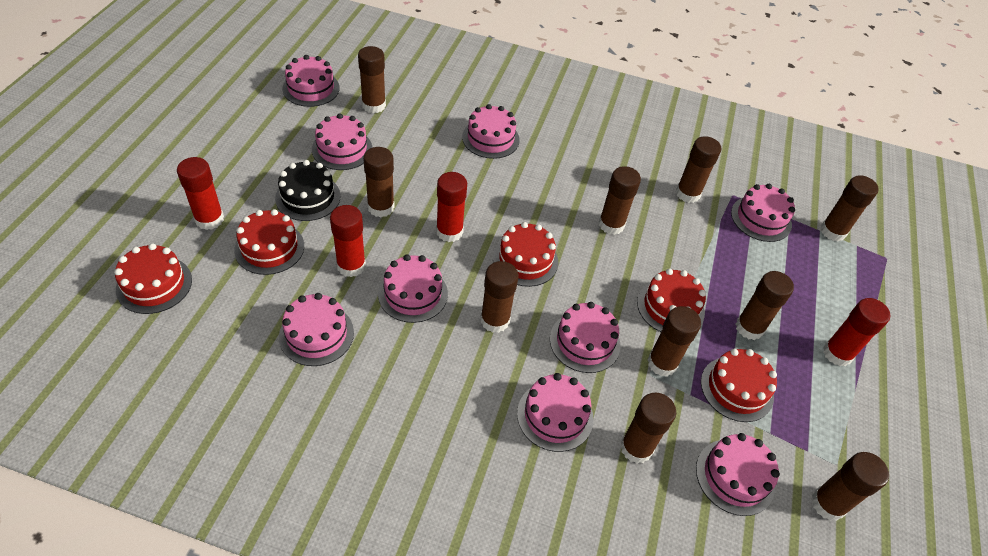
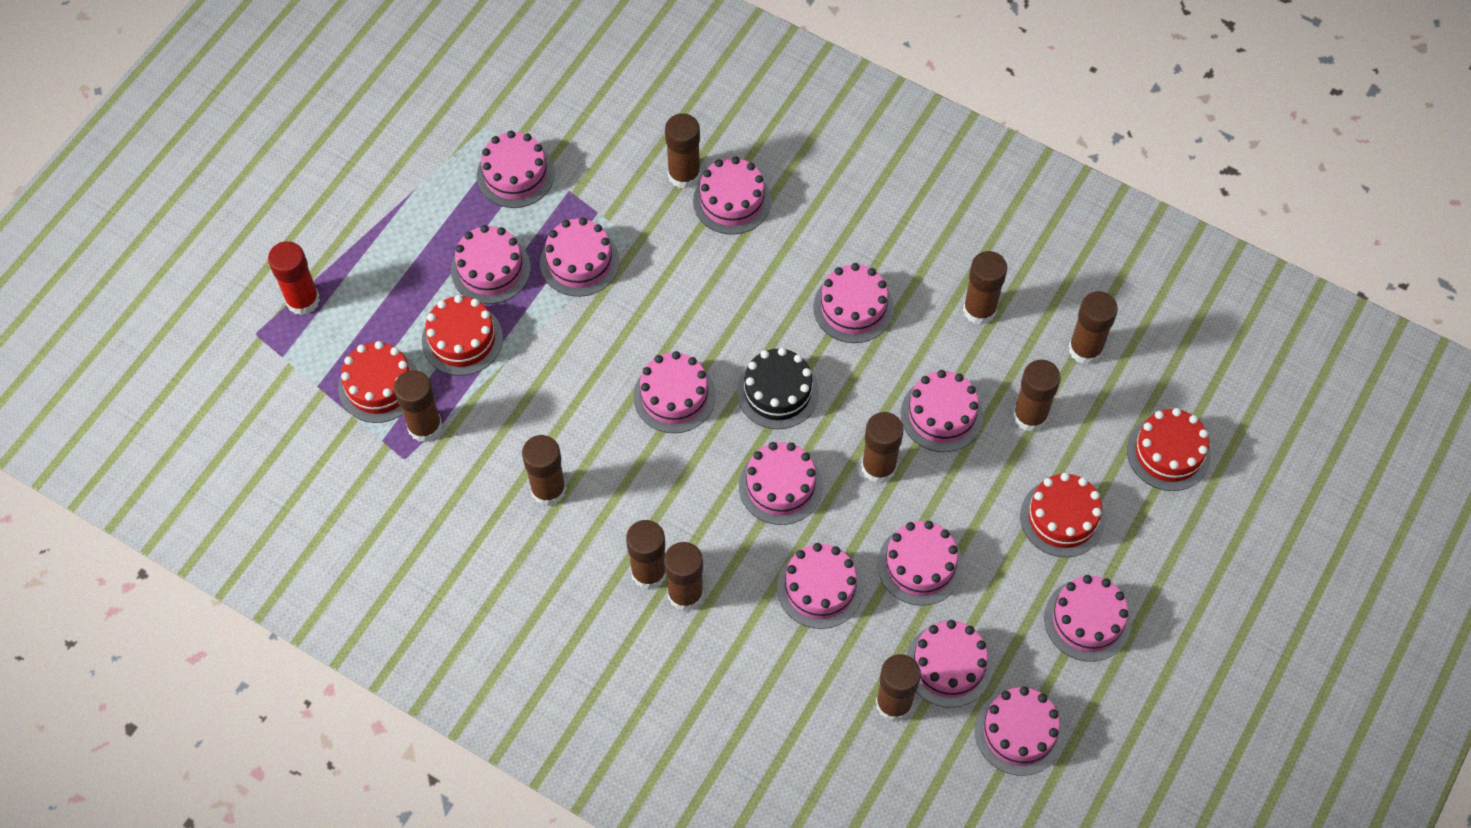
pink cake: [279,293,354,366] [282,55,339,107] [312,113,372,170] [378,254,448,323] [462,104,520,159] [517,373,594,452] [550,302,620,373] [696,433,780,516] [731,184,795,242] = 9 -> [451,225,531,304] [477,131,555,208] [540,218,620,297] [633,351,716,433] [693,157,771,235] [739,442,823,525] [777,543,863,629] [813,263,894,343] [877,521,963,606] [901,370,984,452] [906,620,993,708] [975,686,1064,776] [1044,575,1131,662] = 13
red cake: [114,243,192,314] [234,209,304,275] [493,222,558,287] [637,269,706,332] [701,349,777,422] = 5 -> [338,341,418,423] [422,295,503,376] [1020,473,1105,557] [1127,408,1211,491] = 4
red glue stick: [177,157,224,230] [330,205,366,277] [436,172,467,242] [823,298,890,366] = 4 -> [268,241,320,315] = 1

